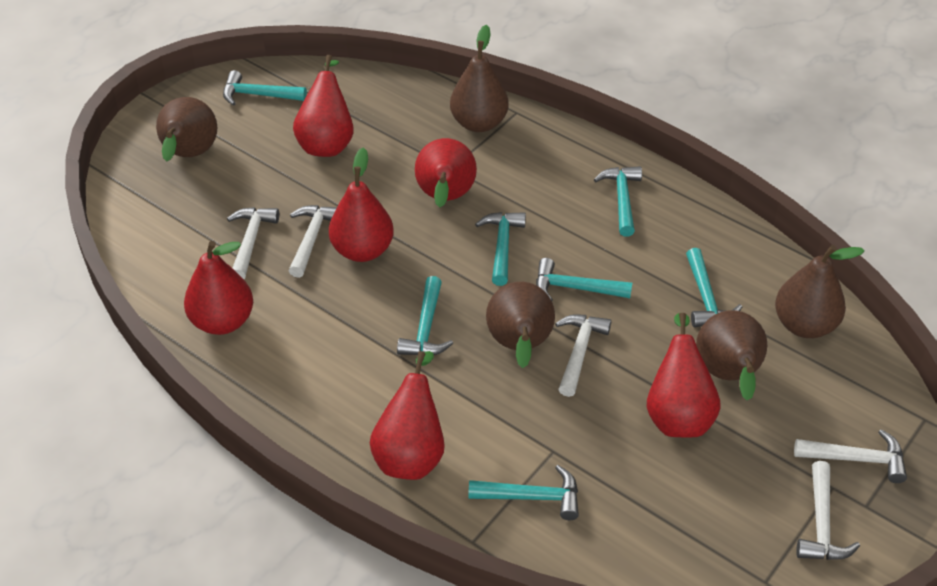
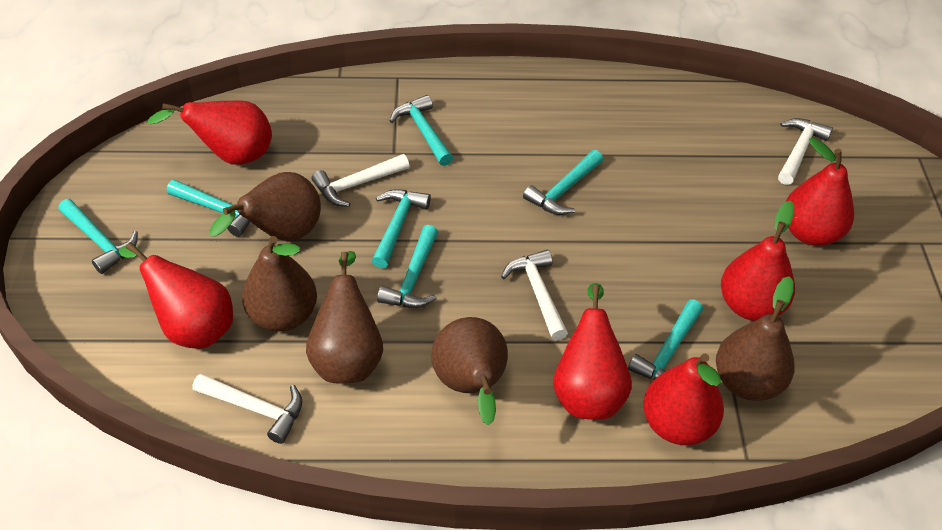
white hammer: [227,207,279,279] [289,205,337,278] [555,314,611,397] [794,429,907,483] [796,461,860,560] = 5 -> [192,374,302,444] [312,154,409,207] [501,250,568,341] [778,118,833,185] = 4

